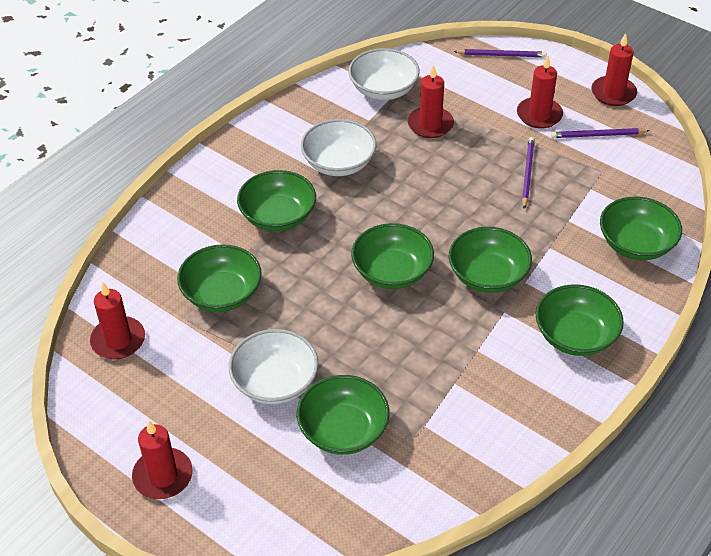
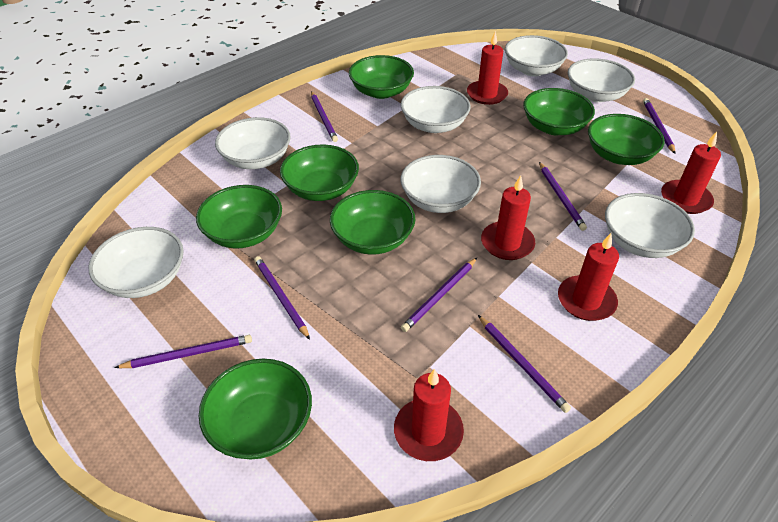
purple pencil: [453,49,546,58] [522,137,535,209] [551,128,650,138] = 3 -> [114,335,252,368] [254,256,310,340] [311,91,338,142] [401,258,477,332] [478,315,571,413] [539,162,587,231] [643,98,675,154] = 7
white bowl: [229,329,319,404] [301,119,376,176] [348,48,420,100] = 3 -> [88,227,184,298] [215,117,291,169] [401,86,471,133] [401,155,481,213] [505,35,568,77] [568,58,635,102] [605,193,695,258] = 7

